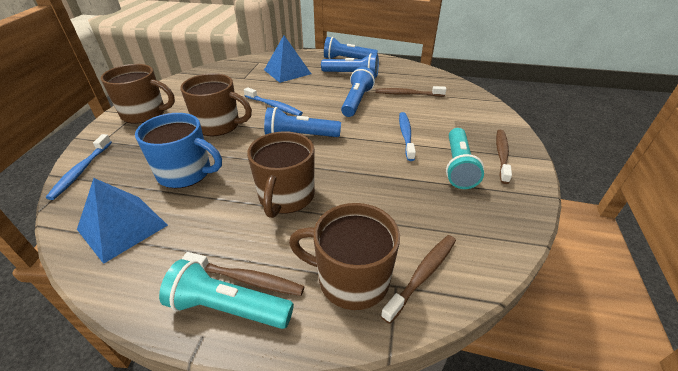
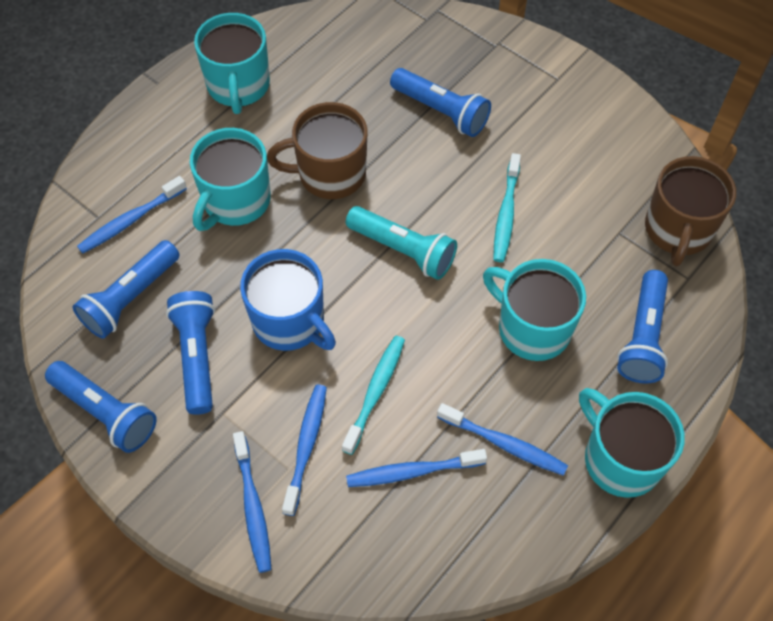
blue flashlight: [264,107,341,137] [321,53,379,77] [324,37,378,59] [341,67,375,117] = 4 -> [45,361,157,453] [72,240,180,339] [166,291,215,415] [390,68,491,137] [617,270,668,384] = 5
blue pyramid: [77,178,168,264] [264,35,311,83] = 2 -> none = 0
blue toothbrush: [46,134,112,200] [244,87,303,116] [399,112,416,161] = 3 -> [77,176,187,254] [233,431,272,573] [282,384,327,516] [346,449,487,487] [437,403,568,476] = 5
brown mug: [101,64,175,124] [180,73,252,136] [247,131,315,218] [289,203,400,310] = 4 -> [267,102,368,199] [645,156,736,266] = 2
brown toothbrush: [182,252,304,296] [375,86,446,96] [381,235,456,324] [496,130,512,184] = 4 -> none = 0
turquoise flashlight: [159,259,294,329] [446,128,484,189] = 2 -> [346,206,457,280] = 1
turquoise mug: none = 0 -> [190,128,271,231] [194,13,270,114] [483,259,586,361] [579,388,685,498] = 4
turquoise toothbrush: none = 0 -> [342,336,405,455] [493,153,521,262] = 2

